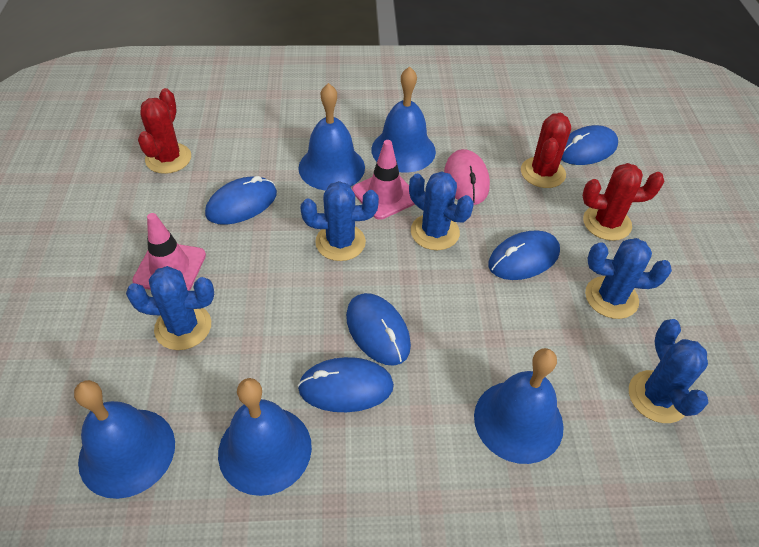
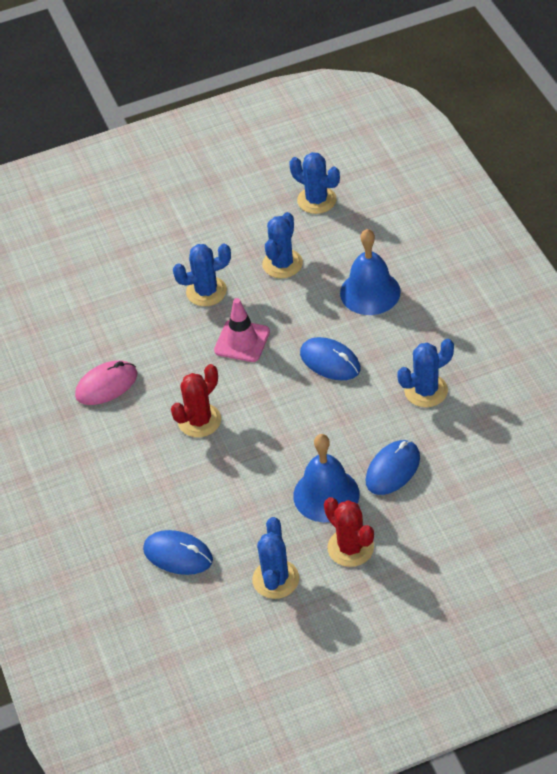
blue bell: [74,380,175,499] [218,378,312,496] [298,83,365,191] [371,66,436,172] [474,348,564,464] = 5 -> [293,434,360,522] [340,229,401,315] = 2
blue mouse: [205,176,277,225] [298,357,394,412] [346,293,411,366] [488,230,560,280] [561,125,618,165] = 5 -> [143,530,213,575] [300,337,360,380] [366,440,420,495] = 3
pink traffic cone: [132,213,206,291] [352,140,415,220] = 2 -> [214,298,270,362] = 1
red cactus: [138,88,191,174] [521,113,571,188] [582,163,664,241] = 3 -> [171,364,221,437] [324,497,374,567] = 2

